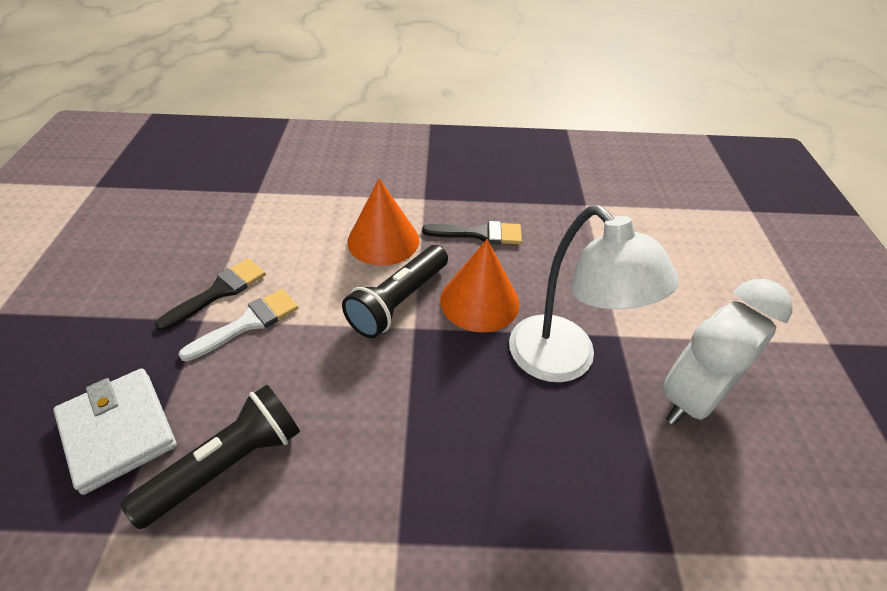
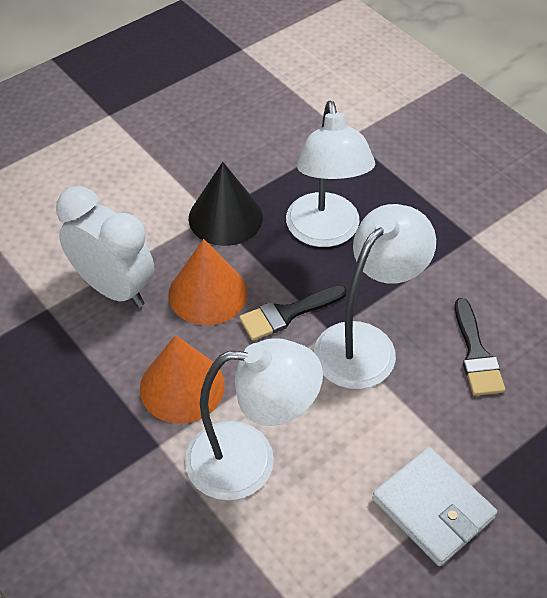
black cone: none = 0 -> [189,162,263,246] = 1
black flashlight: [121,385,300,529] [342,245,448,338] = 2 -> none = 0
white brush: [178,289,299,362] = 1 -> none = 0
white lamp: [509,205,679,382] = 1 -> [185,338,323,500] [286,100,375,247] [314,204,436,389] = 3

